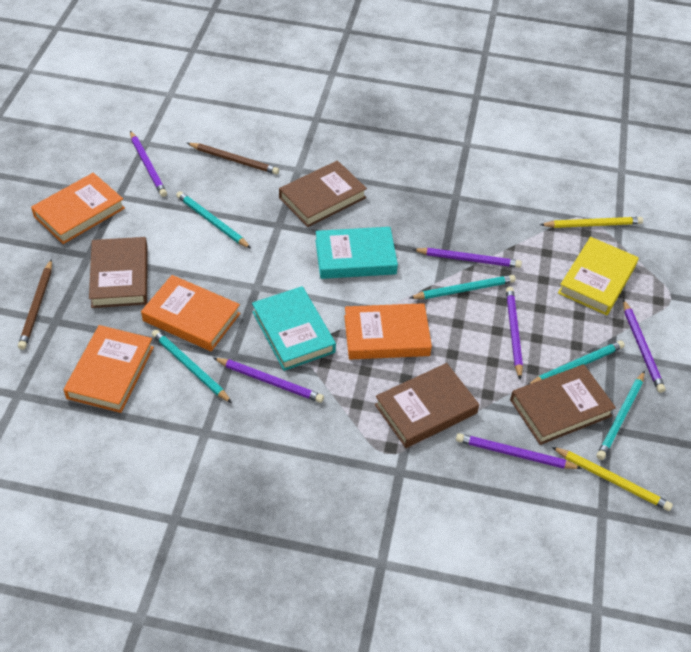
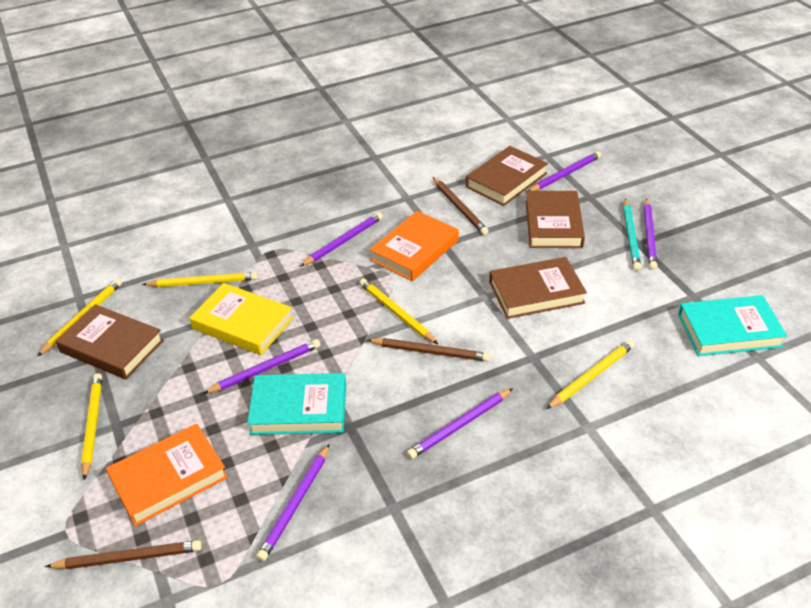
brown pencil: [18,259,52,350] [187,143,279,175] = 2 -> [45,540,202,569] [367,338,490,362] [433,177,489,235] = 3
orange book: [31,173,125,244] [64,325,154,413] [141,275,240,351] [344,303,432,360] = 4 -> [106,424,228,526] [370,211,459,281] = 2
turquoise pencil: [152,329,232,403] [176,191,251,249] [410,275,516,299] [528,341,625,385] [597,371,645,460] = 5 -> [623,199,641,271] = 1
yellow pencil: [540,217,643,228] [552,447,673,511] = 2 -> [37,279,122,356] [81,373,102,480] [142,272,258,287] [360,279,438,344] [546,340,635,409] = 5

